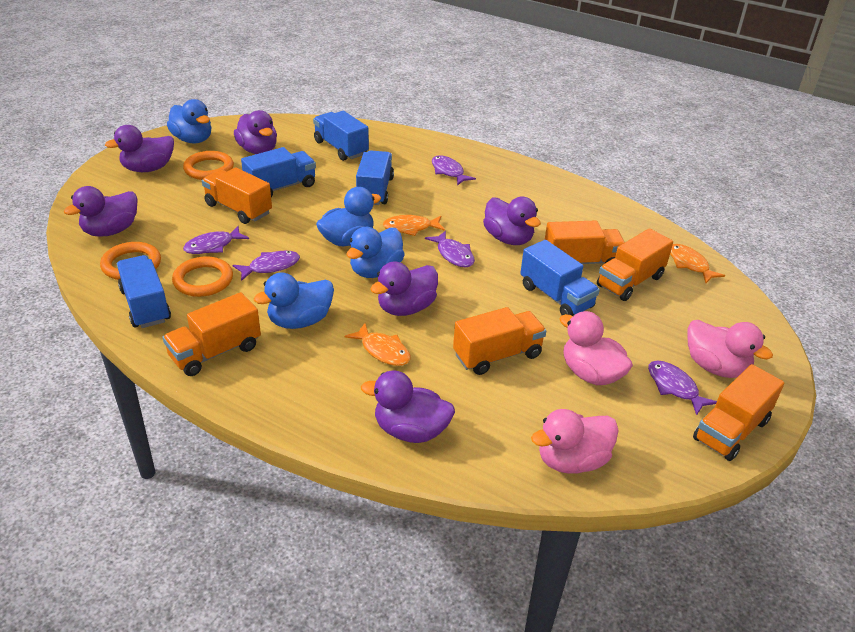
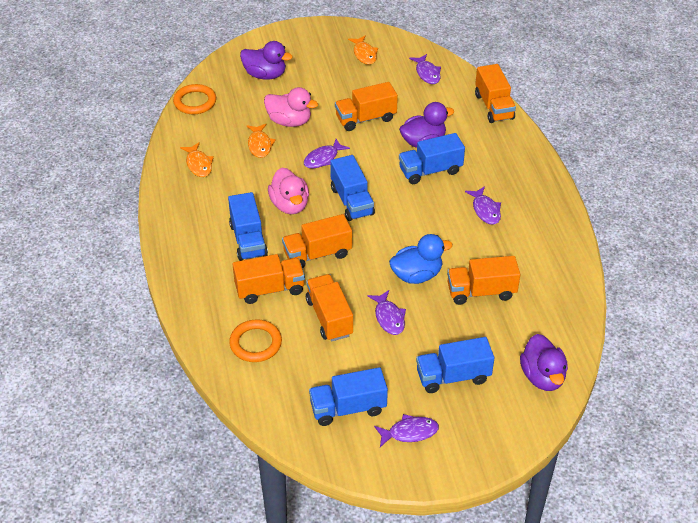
blue duck: [167,99,212,144] [254,272,334,329] [316,187,381,246] [347,227,405,278] = 4 -> [389,234,453,284] = 1
orange ring: [100,242,161,280] [172,256,233,297] [183,151,234,180] = 3 -> [173,84,216,114] [229,319,282,362] = 2
pink duck: [531,409,619,474] [559,311,633,385] [688,320,773,378] = 3 -> [264,87,318,127] [268,168,309,214] = 2
purple duck: [64,186,138,237] [105,125,174,172] [234,110,277,154] [361,370,455,443] [370,261,438,316] [483,197,541,245] = 6 -> [240,41,293,80] [399,102,454,148] [520,334,568,391] = 3

